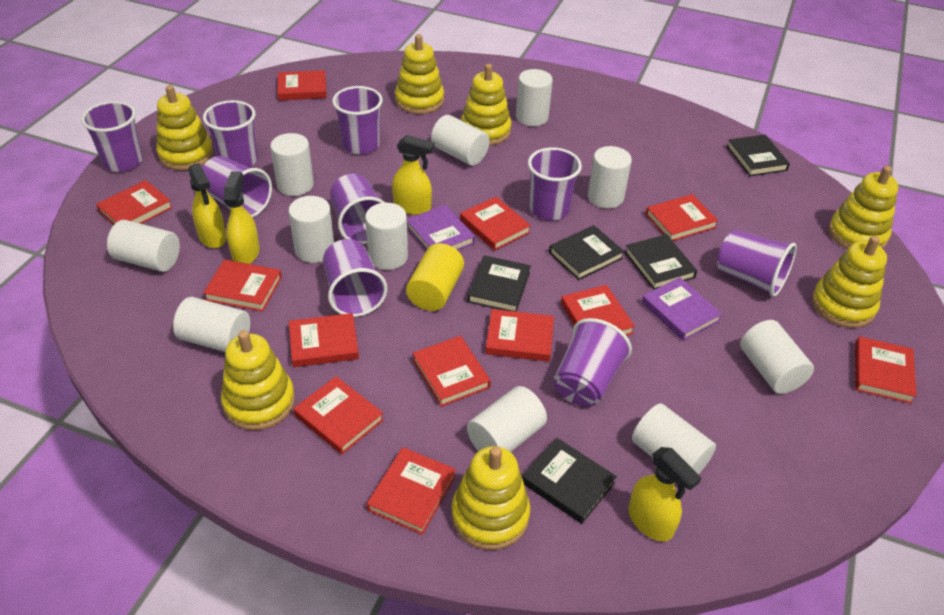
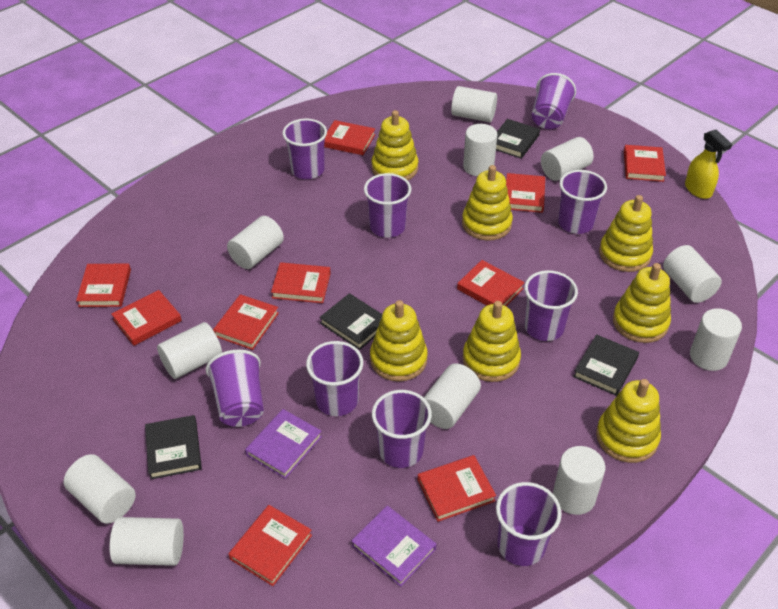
black book: [467,255,531,312] [522,438,617,524] [549,225,625,280] [625,234,697,290] [727,135,790,176] = 5 -> [145,415,202,479] [320,293,382,350] [496,119,540,159] [573,334,639,396] = 4
red book: [96,180,173,225] [203,259,282,312] [277,70,327,100] [289,313,359,367] [293,376,384,455] [367,447,456,535] [412,336,491,407] [460,197,531,251] [485,309,554,362] [561,285,635,336] [645,194,719,241] [855,336,917,404] = 12 -> [76,263,131,307] [111,290,182,346] [213,294,279,350] [229,505,312,586] [271,262,331,303] [324,120,375,155] [418,455,496,522] [457,260,525,306] [506,173,545,213] [624,145,666,182] = 10
yellow cylinder: [406,243,464,311] = 1 -> none = 0
yellow spray bottle: [188,163,226,248] [224,171,260,264] [392,135,434,215] [628,447,701,542] = 4 -> [685,129,732,199] = 1

